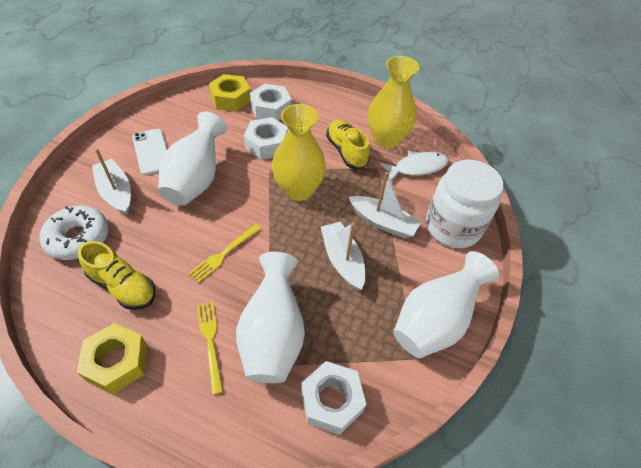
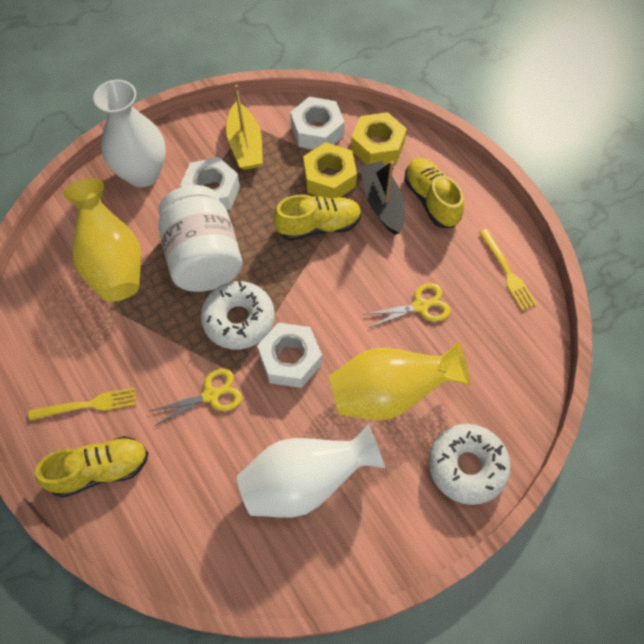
black boat: none = 0 -> [360,161,405,235] = 1
white boat: [92,148,131,215] [321,222,365,290] [349,172,421,238] = 3 -> none = 0
white donut: [40,206,109,260] = 1 -> [201,281,275,350] [429,424,511,505] = 2
white fish: [380,151,449,180] = 1 -> none = 0
white phone: [132,129,167,175] = 1 -> none = 0
white vase: [158,111,227,206] [236,252,305,383] [393,251,499,358] = 3 -> [93,79,166,187] [237,424,385,518] = 2
yellow boat: none = 0 -> [226,85,263,170] = 1
yellow scissors: none = 0 -> [150,368,242,426] [363,283,451,328] = 2
yellow shoe: [78,241,156,310] [326,119,370,169] = 2 -> [35,436,148,498] [274,194,362,241] [404,158,464,228] = 3

